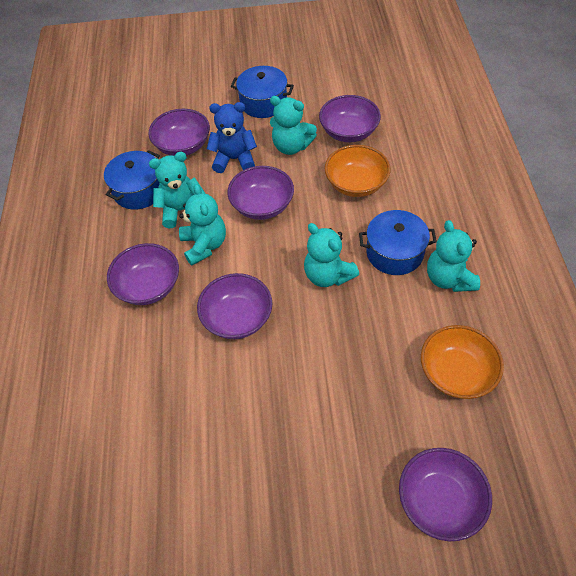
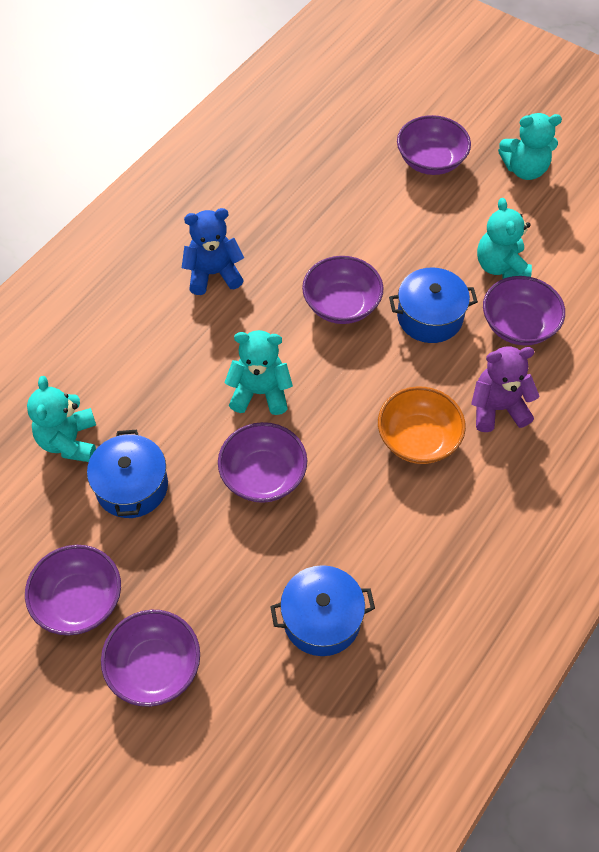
orange bowl: [325,145,390,197] [421,325,504,399] = 2 -> [378,386,466,464] = 1
purple teddy bear: none = 0 -> [471,346,540,432] = 1
turquoise teddy bear: [149,152,205,228] [179,184,226,266] [270,96,317,155] [304,223,359,287] [427,220,480,292] = 5 -> [27,376,96,462] [224,330,293,415] [477,198,532,279] [498,113,562,180] = 4

